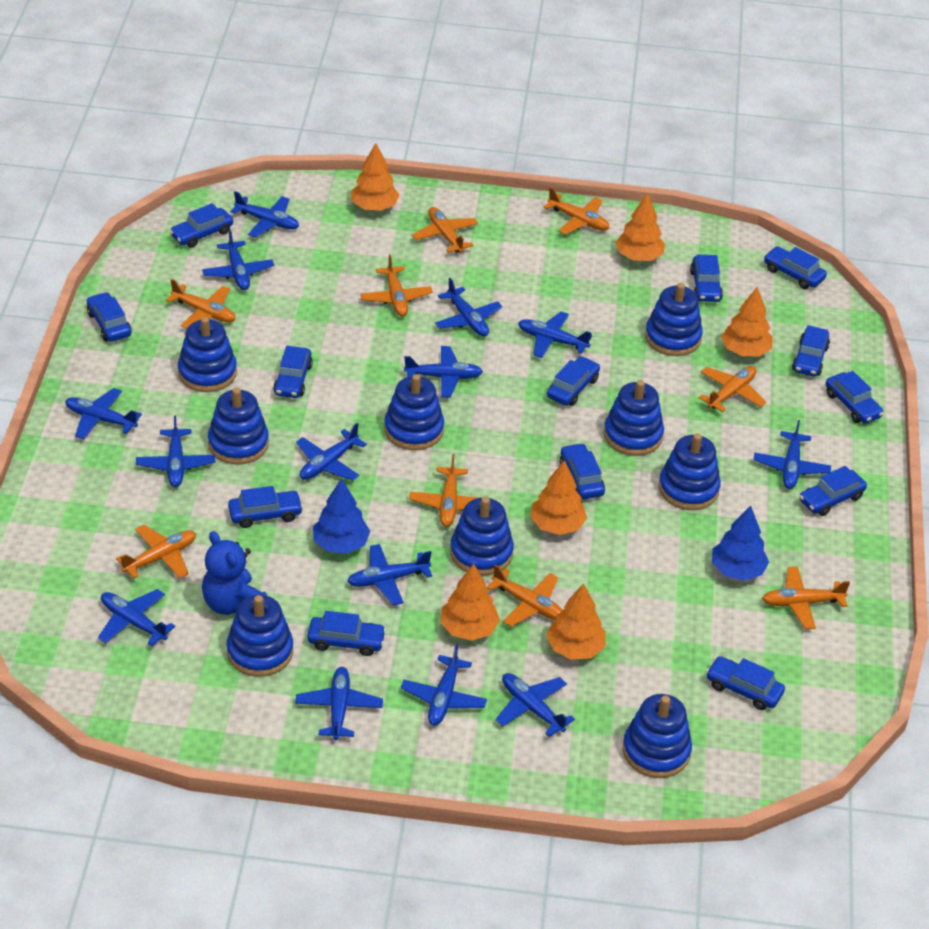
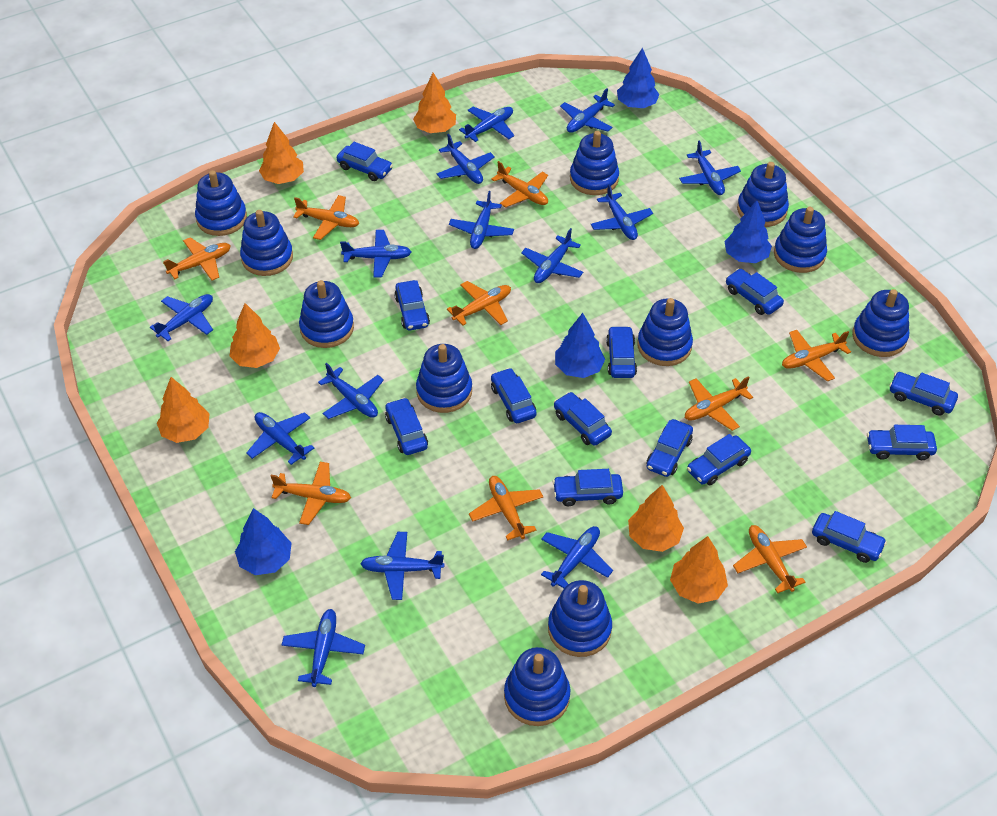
blue stacking toy: [178,317,237,392] [208,388,269,465] [227,595,293,677] [384,374,444,450] [450,497,514,576] [604,380,664,456] [623,694,692,778] [645,283,703,356] [659,433,721,510] = 9 -> [195,170,247,236] [240,210,293,276] [299,280,354,348] [416,344,472,413] [504,647,570,726] [548,580,612,657] [570,131,619,195] [637,298,693,366] [737,162,789,227] [774,207,827,273] [852,289,909,357] = 11
blue teddy bear: [202,531,267,615] = 1 -> none = 0
blue tree: [313,478,370,554] [712,505,769,581] = 2 -> [235,508,292,575] [555,313,605,378] [617,48,660,108] [724,200,772,263] = 4

